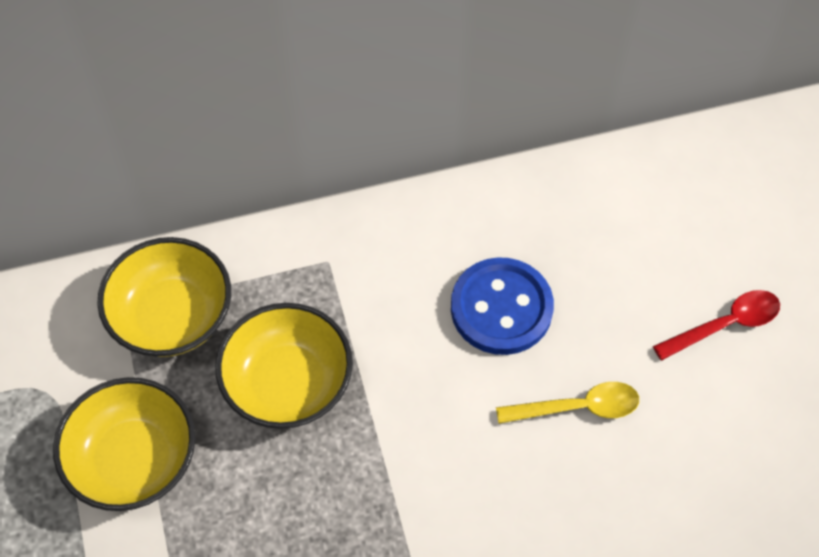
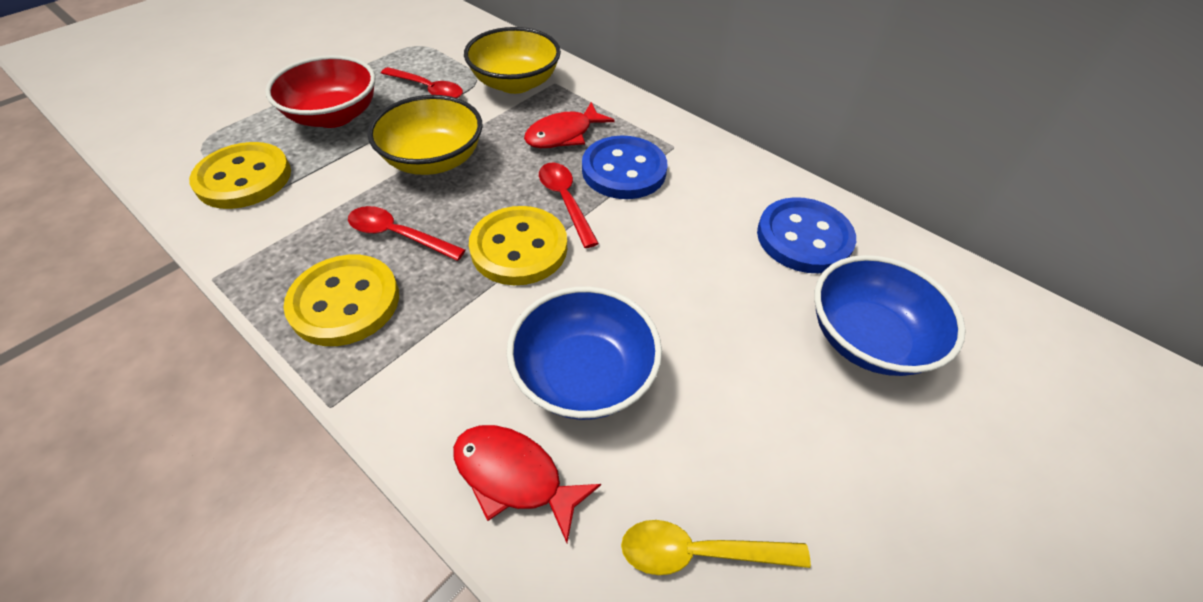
blue bowl: none = 0 -> [507,286,662,420] [814,255,966,376] = 2
blue button: [451,257,554,355] = 1 -> [582,136,668,199] [757,197,856,273] = 2
red bowl: none = 0 -> [265,55,375,128] = 1
red fish: none = 0 -> [453,425,601,543] [524,102,615,148] = 2
red spoon: [653,290,780,361] = 1 -> [348,206,465,261] [381,67,463,98] [539,163,599,248] = 3
yellow bowl: [53,377,195,511] [97,237,231,357] [215,303,353,429] = 3 -> [368,95,483,175] [464,27,561,94] = 2
yellow button: none = 0 -> [189,142,291,209] [283,255,399,346] [469,206,567,285] = 3

